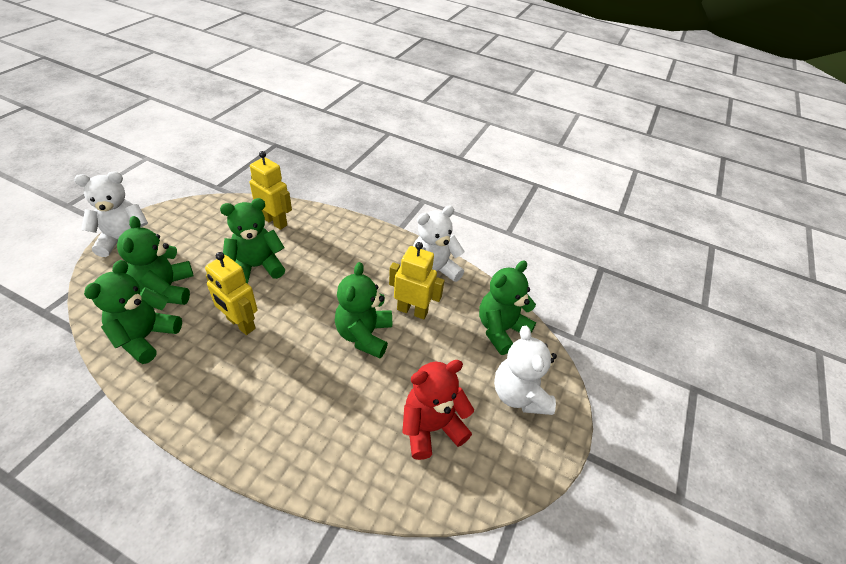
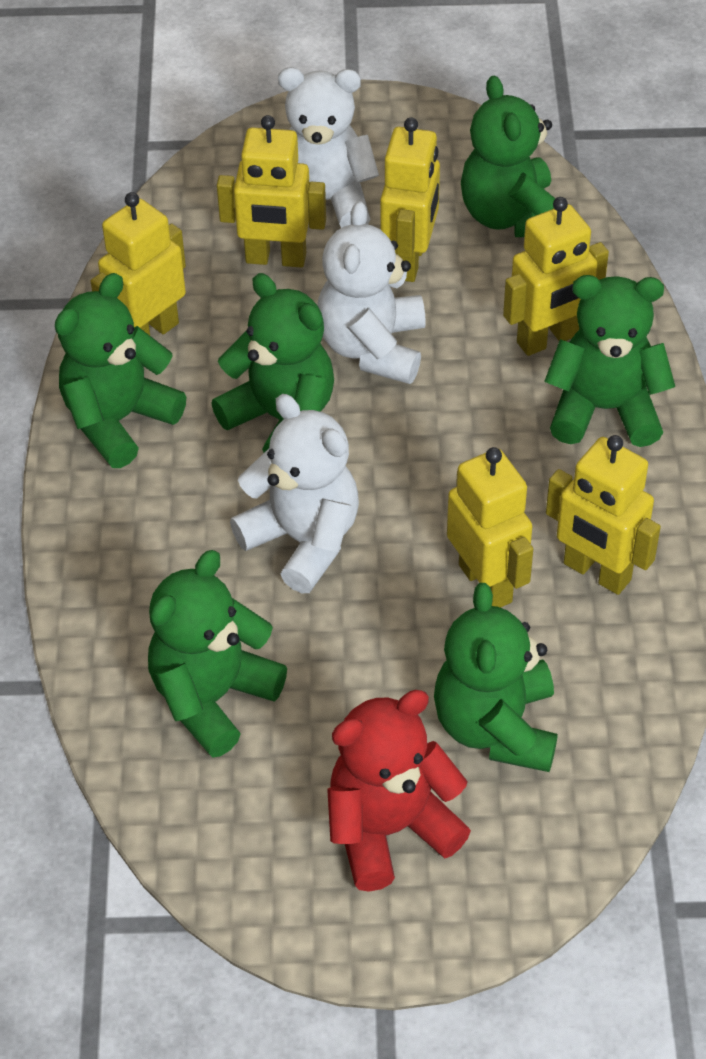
green teddy bear: [84,260,182,364] [117,216,194,305] [220,198,285,284] [335,262,392,358] [479,260,536,355] = 5 -> [55,273,186,468] [148,550,287,758] [211,273,334,453] [434,583,558,772] [461,75,555,237] [544,275,675,447] = 6
yellow robot: [205,252,257,335] [250,151,292,230] [389,242,445,319] = 3 -> [90,192,186,335] [217,115,326,268] [380,117,440,282] [447,447,533,608] [503,197,609,356] [546,435,661,595] = 6

